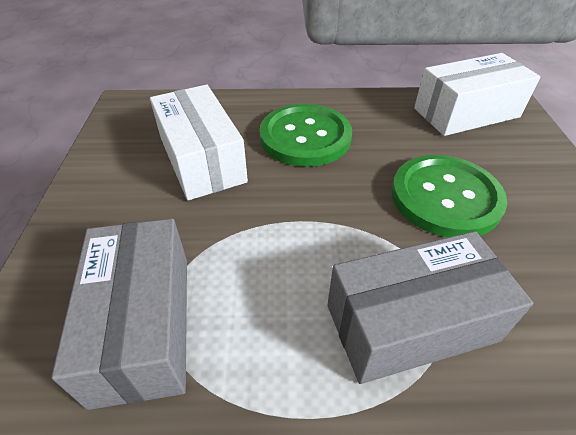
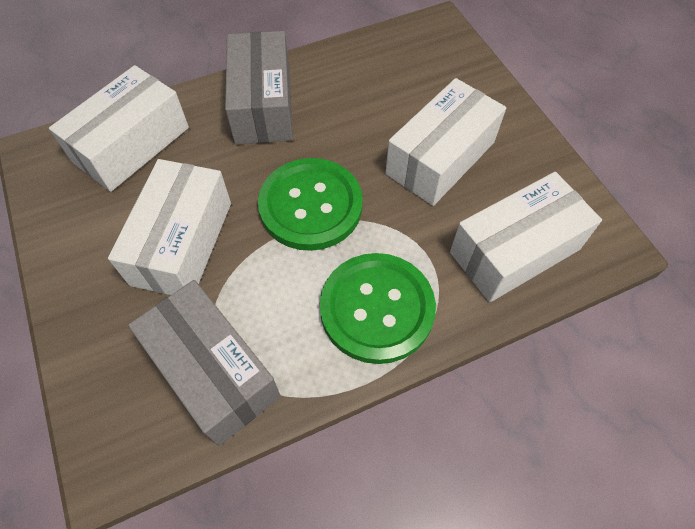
white box: [150,85,248,200] [414,53,540,136] = 2 -> [49,65,189,192] [108,159,231,295] [386,78,506,206] [450,172,602,302] = 4

